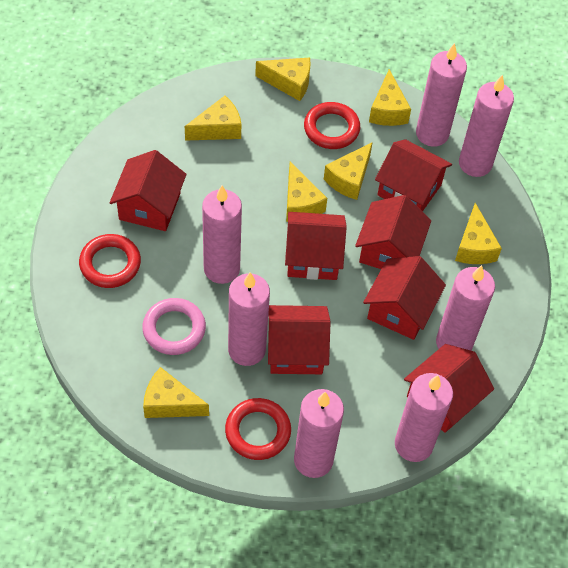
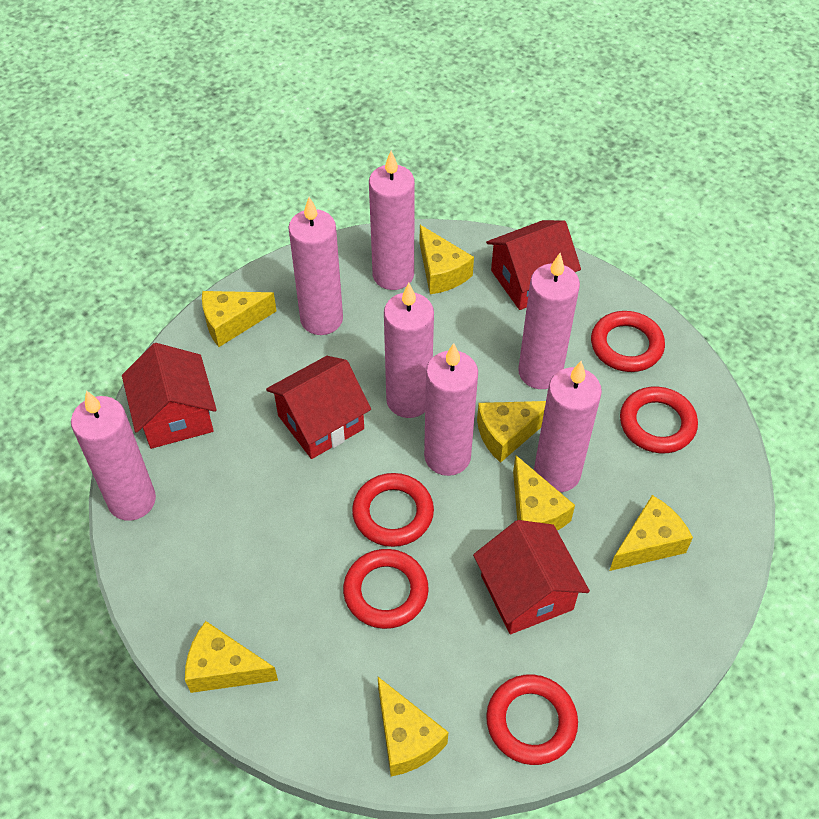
pink ring: [142,298,206,355] = 1 -> none = 0
red house: [110,150,187,231] [268,305,331,374] [285,212,347,280] [355,195,431,269] [363,256,446,340] [375,139,452,212] [404,344,494,433] = 7 -> [122,343,217,449] [266,356,371,459] [473,520,590,634] [486,220,581,310] = 4
red ring: [79,234,141,288] [225,398,291,460] [304,102,360,149] = 3 -> [343,549,429,629] [352,473,434,547] [486,674,578,765] [591,311,665,372] [620,386,698,453] = 5

